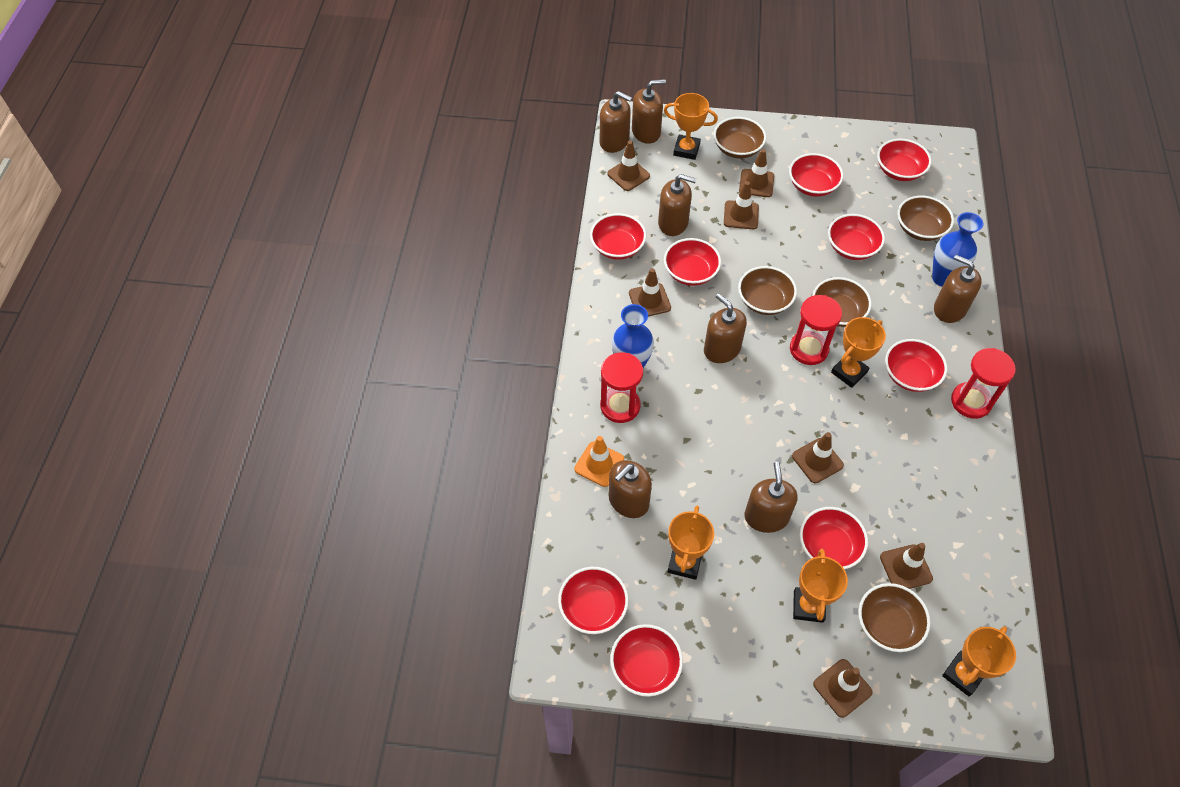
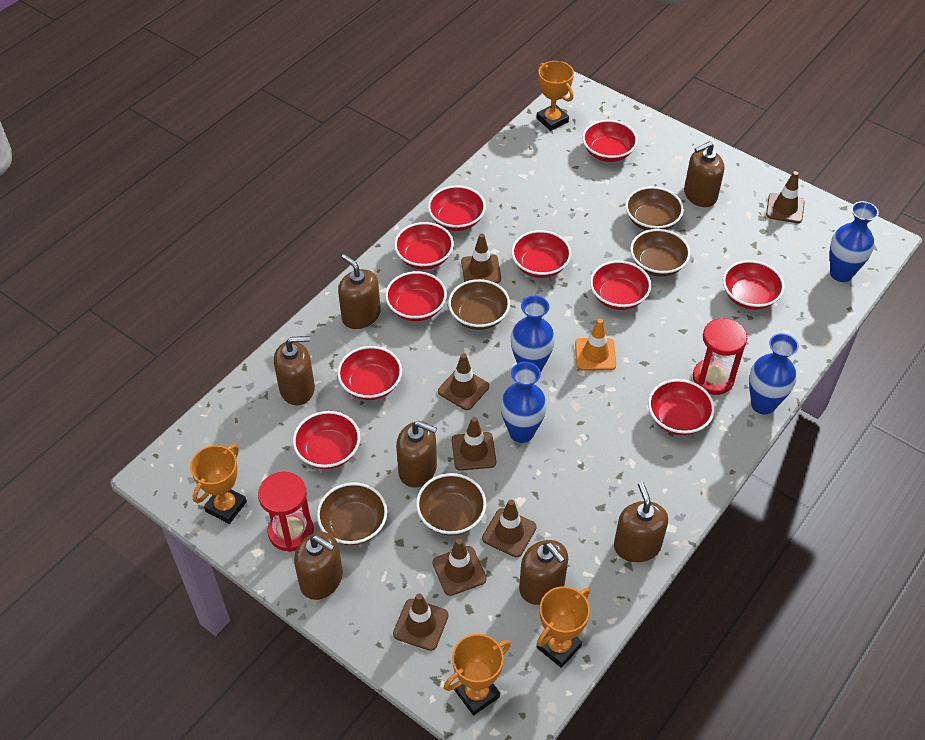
blue vase: [612,304,654,368] [932,212,983,287] = 2 -> [500,362,547,443] [511,296,555,372] [749,333,799,415] [830,201,879,282] = 4
orange trophy: [664,93,718,160] [668,506,714,580] [793,549,848,623] [831,317,886,388] [942,626,1016,696] = 5 -> [190,444,247,524] [444,634,511,716] [536,61,574,131] [537,586,590,668] = 4
red bowl: [558,567,628,634] [590,213,646,260] [610,624,683,697] [664,238,721,286] [789,153,843,197] [800,507,868,569] [828,214,885,260] [877,139,931,181] [885,339,947,392] = 9 -> [293,411,360,469] [337,346,402,400] [385,271,447,321] [394,222,454,270] [428,185,486,231] [511,230,571,278] [582,120,638,162] [590,260,651,310] [648,379,715,435] [723,260,785,310] = 10
red hourglass: [600,352,643,423] [790,295,842,365] [951,348,1016,419] = 3 -> [258,472,314,552] [693,318,747,395] = 2

